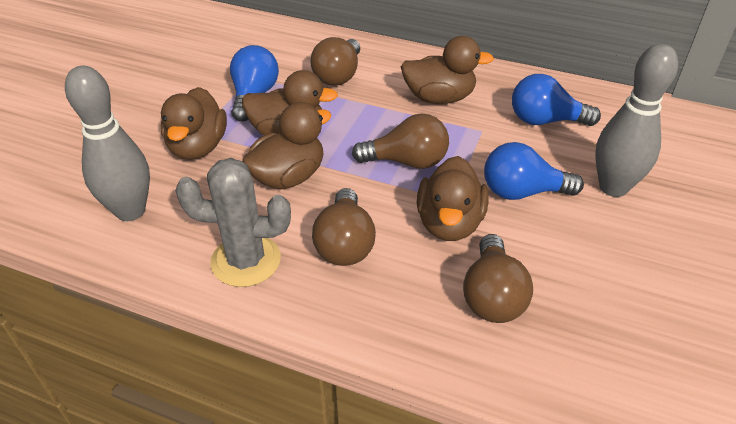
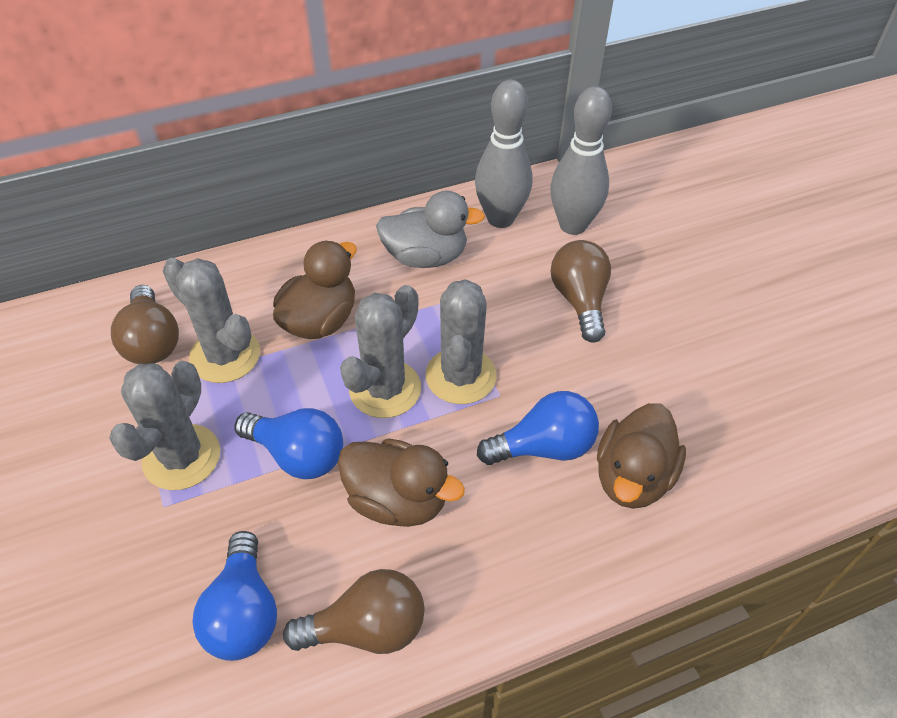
brown duck: [161,87,227,160] [242,70,338,136] [242,102,332,189] [401,36,494,104] [417,156,489,241] = 5 -> [273,241,357,339] [338,439,465,527] [597,403,686,509] = 3
brown light bulb: [310,37,360,86] [312,188,376,266] [352,114,449,169] [463,234,533,323] = 4 -> [111,285,179,364] [283,569,425,654] [551,240,611,342] = 3
grey cactus: [175,158,291,287] = 1 -> [109,361,220,490] [162,258,260,383] [340,285,421,418] [426,279,497,404] = 4
grey duck: none = 0 -> [376,191,485,268] = 1

